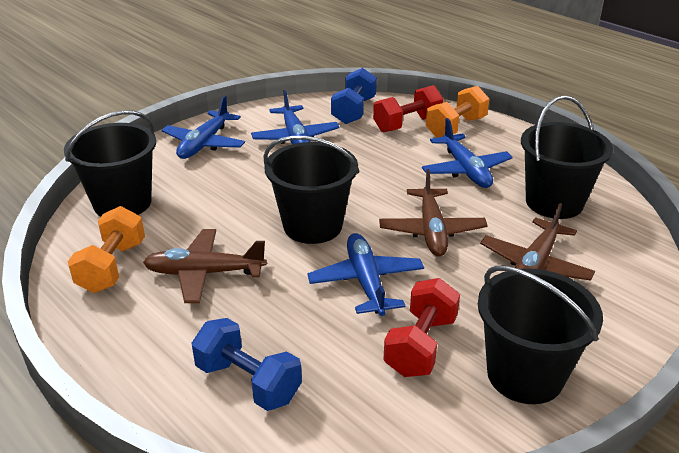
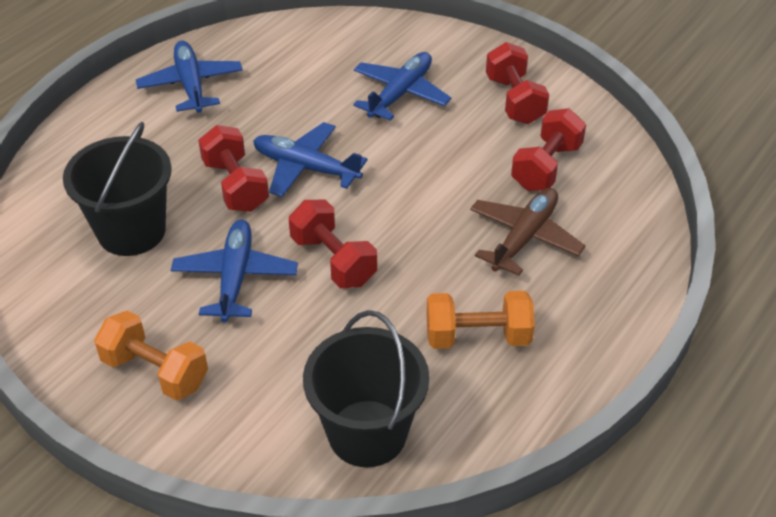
black bucket: [64,110,156,217] [263,136,359,244] [478,266,603,404] [521,95,613,219] = 4 -> [63,122,172,256] [303,310,429,467] = 2
blue dumbbell: [192,318,302,411] [331,68,377,124] = 2 -> none = 0
brown plane: [143,229,267,303] [379,169,488,256] [480,203,595,281] = 3 -> [470,188,586,276] = 1
red dumbbell: [373,85,443,132] [383,278,460,377] = 2 -> [198,125,269,212] [289,200,377,288] [486,42,549,124] [511,108,586,191] = 4

